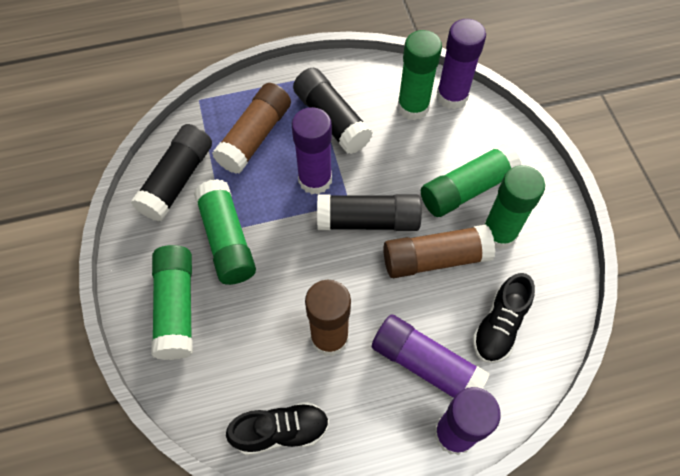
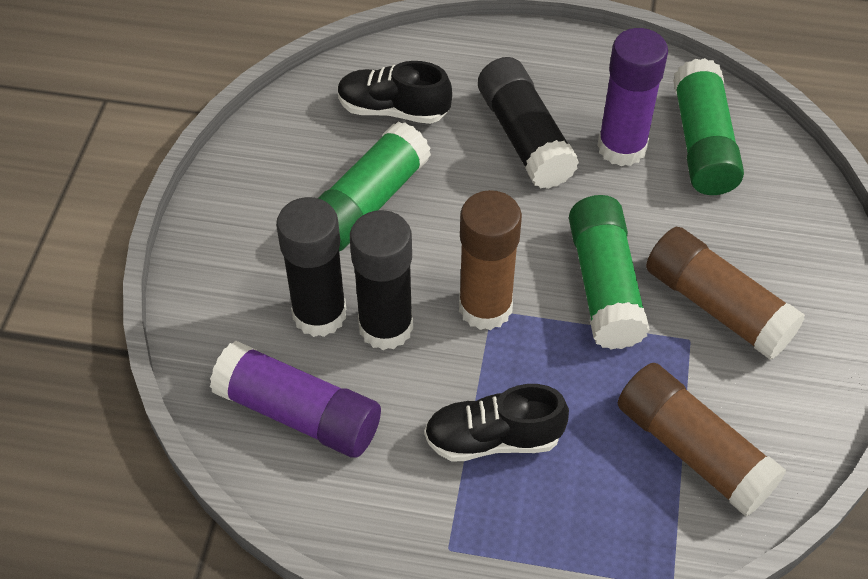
green glue stick: [151,245,193,360] [194,179,256,285] [397,30,442,120] [421,143,521,217] [483,165,545,250] = 5 -> [318,122,431,251] [569,195,650,350] [673,58,744,195] = 3
purple glue stick: [292,107,332,195] [372,314,490,398] [434,387,501,455] [437,19,486,109] = 4 -> [210,340,381,458] [597,28,668,166] = 2

